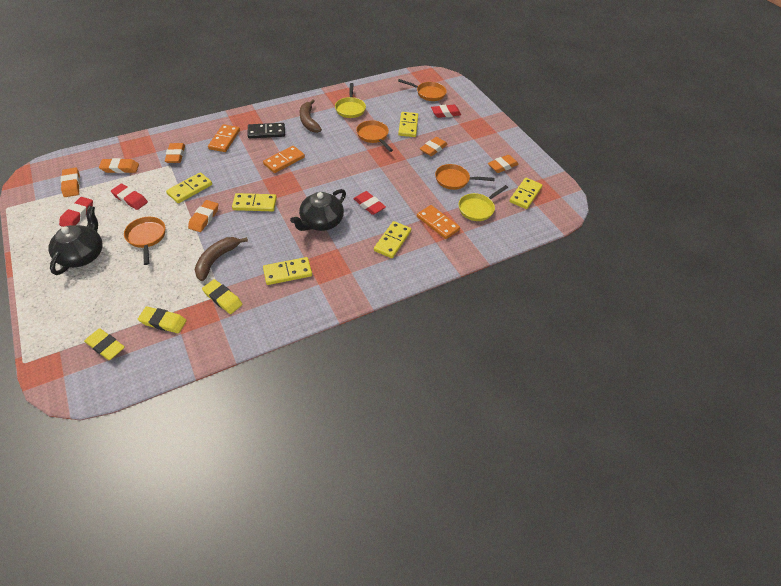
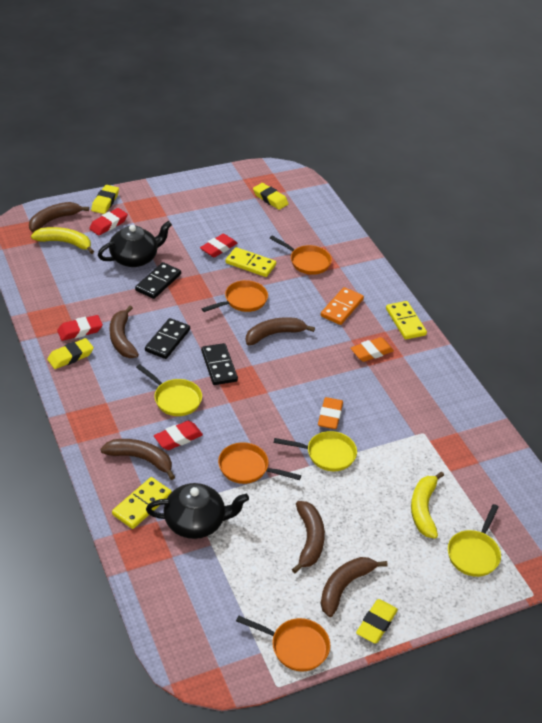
black domino: [247,123,285,138] = 1 -> [135,262,181,299] [145,318,190,359] [201,343,238,385] = 3
brown banana: [195,237,248,281] [300,99,322,133] = 2 -> [29,202,89,232] [101,439,175,480] [110,306,139,358] [246,317,315,345] [292,501,325,573] [321,557,388,617] = 6
orange domino: [208,124,240,152] [263,146,305,173] [417,205,460,239] = 3 -> [321,287,364,325] = 1
orange eraser: [61,167,80,197] [99,158,139,173] [165,143,185,163] [188,200,218,232] [420,137,448,156] [488,155,519,173] = 6 -> [318,397,343,429] [351,337,394,362] = 2
yellow banana: none = 0 -> [31,227,94,254] [411,472,444,539] = 2
yellow domino: [166,172,212,203] [232,193,277,211] [263,257,312,285] [374,221,411,258] [398,112,418,137] [509,178,543,209] = 6 -> [112,477,172,529] [226,247,276,277] [386,301,427,339] = 3
yellow eraser: [84,328,125,360] [138,307,187,333] [202,279,243,314] = 3 -> [47,338,94,369] [91,185,119,214] [253,183,289,210] [356,599,398,643] = 4
yellow pan: [335,83,366,118] [459,185,508,221] = 2 -> [136,364,202,416] [274,431,357,471] [448,504,501,577] = 3

